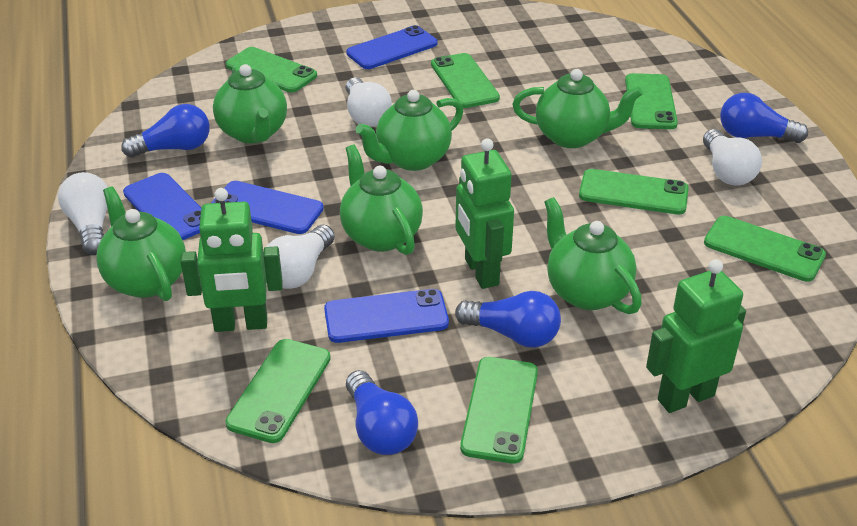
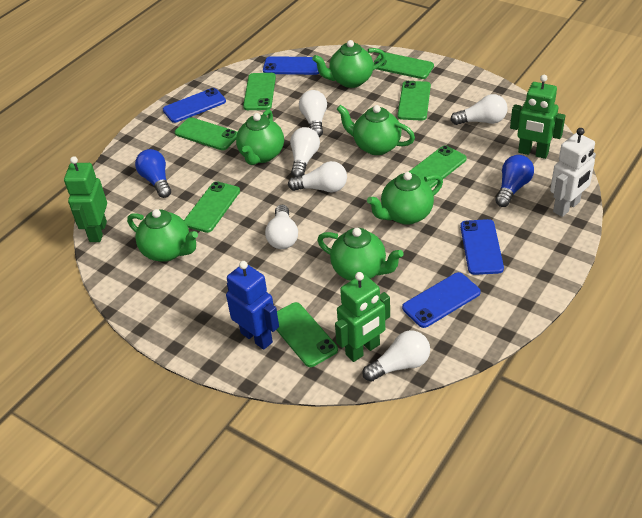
blue light bulb: [121,104,210,158] [346,370,418,455] [455,291,561,348] [720,93,808,143] = 4 -> [135,149,171,198] [495,155,534,207] = 2
blue robot: none = 0 -> [226,261,279,350] = 1
white light bulb: [58,172,108,255] [266,225,335,289] [346,78,392,127] [703,129,762,186] = 4 -> [265,205,298,249] [288,161,347,192] [290,127,320,177] [299,90,327,137] [362,330,430,382] [450,94,508,125] = 6
white robot: none = 0 -> [550,128,596,217] = 1

